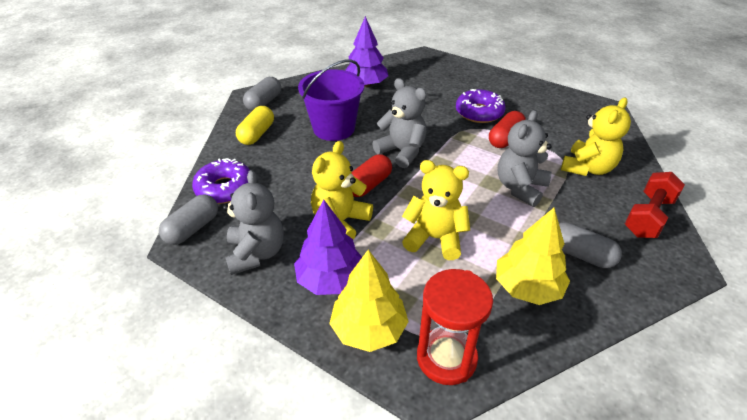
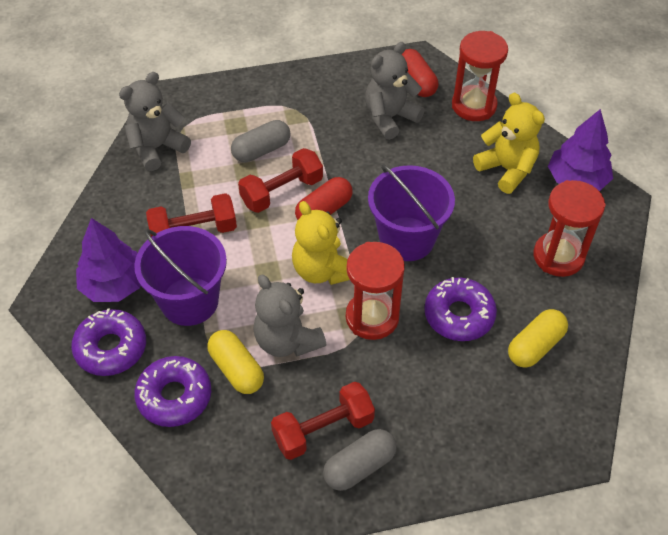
grey capsule: [159,194,218,245] [243,77,281,111] [559,222,622,268] = 3 -> [231,120,290,162] [323,429,397,491] = 2
purple bucket: [298,59,364,141] = 1 -> [134,226,227,326] [368,164,455,261] = 2
purple donut: [192,158,250,204] [456,89,506,123] = 2 -> [71,309,146,376] [134,356,211,427] [424,277,497,341] = 3
red dumbbell: [625,172,685,238] = 1 -> [146,193,237,237] [238,148,323,213] [271,382,375,460] = 3
red hourglass: [417,269,493,385] = 1 -> [346,242,405,340] [452,31,508,121] [533,180,606,277] = 3
yellow capsule: [236,106,274,145] = 1 -> [207,330,264,394] [508,309,568,368] = 2
yellow teddy bear: [311,141,373,239] [402,160,470,260] [561,97,631,176] = 3 -> [292,201,350,285] [473,93,545,194] = 2
yellow tree: [329,250,409,352] [496,208,570,305] = 2 -> none = 0

